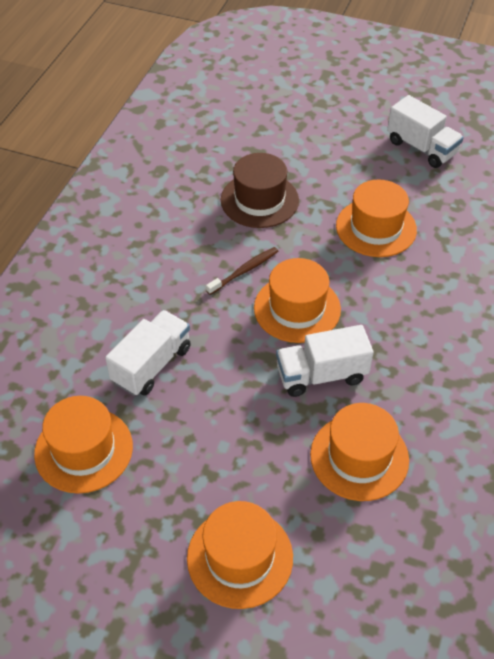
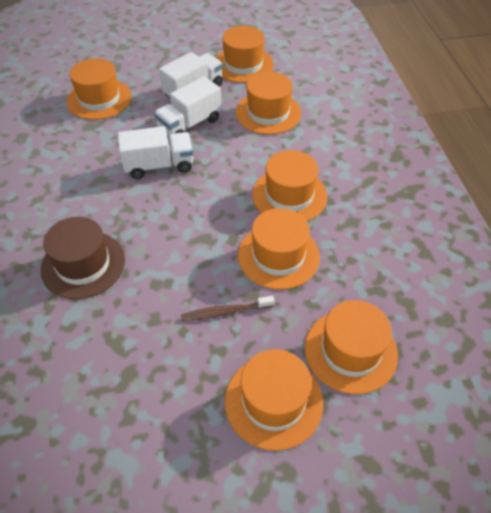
orange hat: [34,396,133,494] [187,501,293,609] [254,258,341,343] [310,403,409,501] [336,179,417,257] = 5 -> [66,58,132,120] [216,26,274,83] [225,349,323,451] [236,71,301,135] [238,208,320,290] [252,150,327,221] [305,300,398,394] = 7

